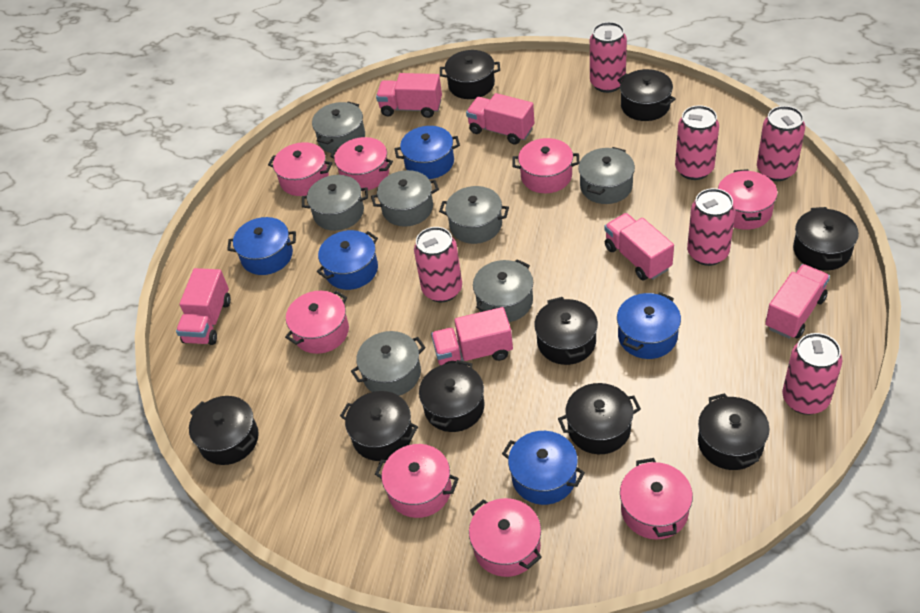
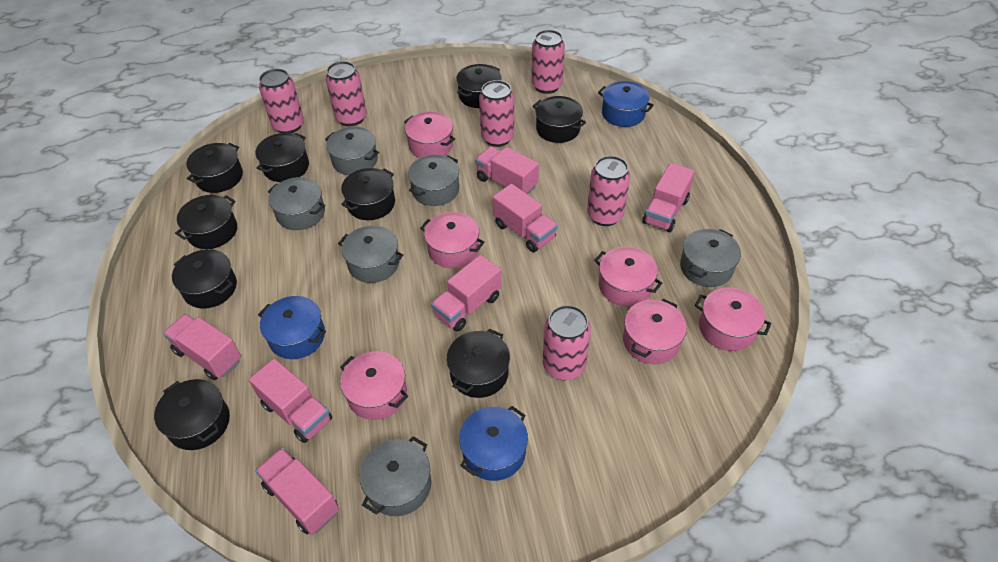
blue pot: [227,217,296,275] [317,230,378,290] [395,126,460,179] [502,431,585,505] [617,292,681,359] = 5 -> [258,296,326,359] [459,406,528,481] [598,81,654,127] = 3
grey pot: [302,175,368,231] [312,102,365,153] [351,331,426,396] [371,170,439,227] [439,186,509,244] [473,259,533,322] [578,147,635,204] = 7 -> [268,177,325,230] [325,127,379,175] [338,225,403,283] [359,436,431,516] [408,155,459,206] [680,229,741,287] = 6
pink pot: [268,142,332,196] [285,291,349,354] [330,137,393,191] [375,444,459,518] [469,498,542,577] [512,138,579,193] [620,458,693,540] [718,169,778,230] = 8 -> [340,351,408,420] [404,112,455,158] [420,212,484,268] [594,247,662,306] [623,299,687,364] [695,287,771,351] = 6
pink truck: [176,268,231,345] [376,73,442,118] [431,307,513,365] [466,93,534,145] [604,213,674,281] [765,264,830,339] = 6 -> [163,314,241,380] [249,359,332,443] [255,448,339,535] [431,255,501,332] [475,146,539,194] [493,184,558,252] [642,163,695,232] = 7

